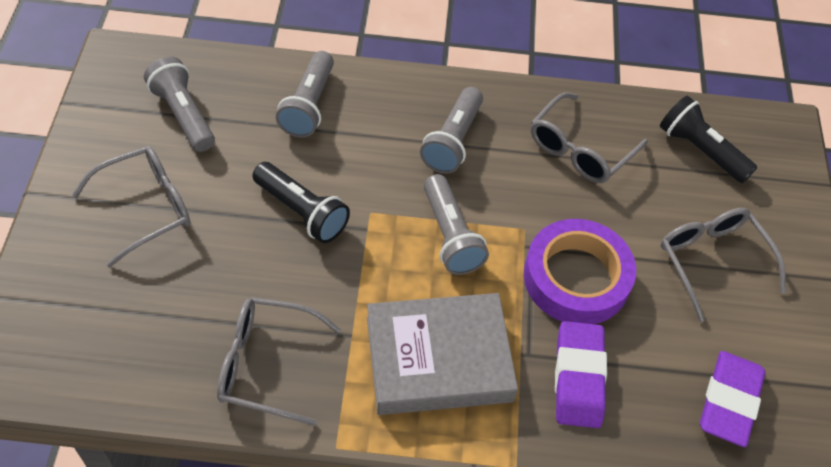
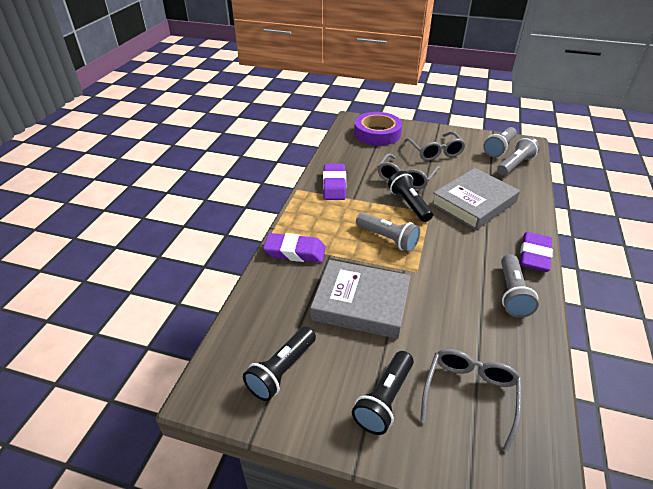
black flashlight: [252,162,350,243] [660,95,757,183] = 2 -> [243,327,316,401] [352,351,414,435] [388,171,433,222] = 3
grey book: [367,293,518,415] = 1 -> [310,260,411,339] [431,168,520,230] = 2
grey glasses: [72,146,191,267] [217,297,341,426] [531,92,648,183] [661,208,786,322] = 4 -> [378,154,440,189] [404,132,466,161] [420,349,522,451] = 3
purple eraser: [555,321,607,428] [700,351,765,447] = 2 -> [263,233,326,263] [323,164,346,200] [520,232,553,272] = 3

